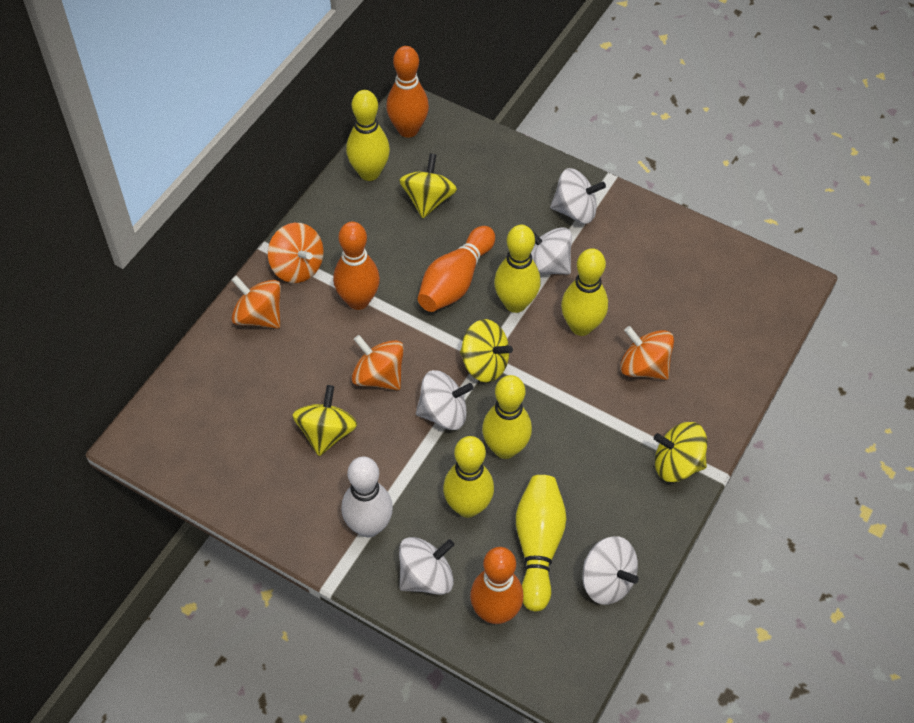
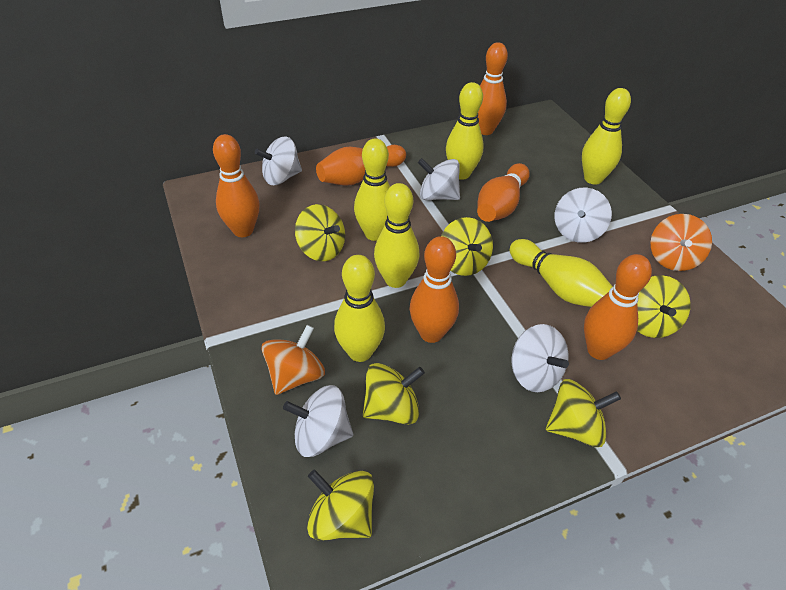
orange bowling pin: [333,222,380,310] [386,46,429,138] [418,226,495,312] [470,547,523,624] = 4 -> [213,134,259,237] [316,145,406,186] [410,236,459,343] [477,163,530,222] [478,42,508,135] [584,254,652,360] = 6
orange spinning top: [231,275,281,329] [268,223,324,283] [352,335,404,390] [620,326,674,380] = 4 -> [261,325,325,395] [650,214,712,271] = 2
white bowling pin: [341,456,393,537] = 1 -> none = 0
yellow spinning top: [292,385,357,456] [399,153,457,218] [460,319,513,382] [654,422,707,482] = 4 -> [295,204,345,261] [307,470,374,541] [363,363,425,425] [441,217,493,276] [546,379,621,447] [637,275,691,338] = 6

